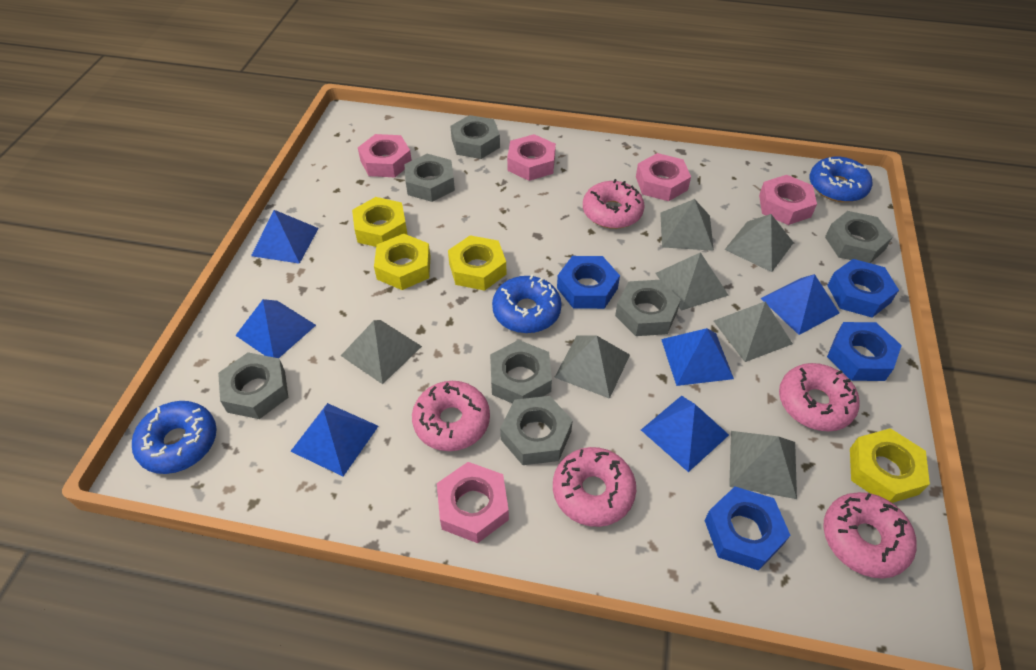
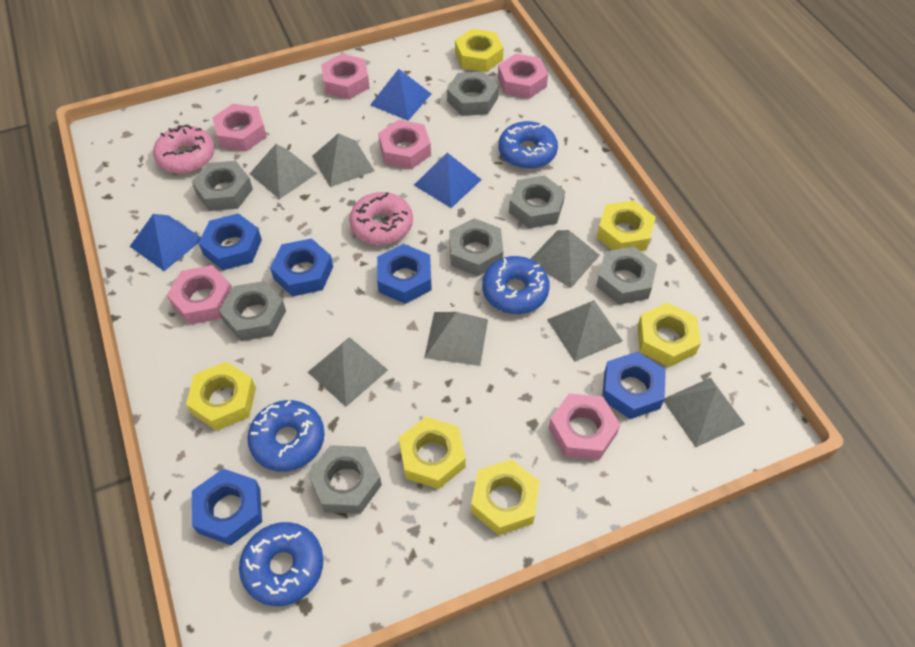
blue donut: [132,401,217,474] [492,274,562,333] [810,157,872,202] = 3 -> [239,522,323,606] [247,400,325,472] [482,256,550,314] [498,121,558,169] = 4
blue nut: [557,256,620,309] [704,487,790,571] [827,259,899,318] [827,322,902,381] = 4 -> [192,468,262,545] [199,213,262,270] [270,238,333,297] [377,244,432,304] [602,352,666,419] = 5
blue pyramid: [235,299,316,358] [251,210,319,264] [290,403,378,476] [641,396,729,472] [661,328,734,386] [761,274,839,335] = 6 -> [129,214,201,271] [370,69,431,121] [414,153,482,208] = 3
pink donut: [412,381,490,451] [553,447,636,527] [583,179,645,229] [779,363,860,431] [823,492,917,579] = 5 -> [153,125,215,174] [349,192,413,245] = 2
pink nut: [358,134,412,177] [437,462,509,543] [507,134,556,181] [636,153,691,201] [759,175,817,225] = 5 -> [167,265,232,325] [212,104,267,151] [321,54,370,99] [378,120,431,169] [498,53,548,99] [549,394,620,460] = 6
yellow nut: [352,197,408,247] [374,234,431,290] [448,235,506,291] [850,428,930,503] = 4 -> [186,362,256,431] [399,417,466,489] [455,29,504,72] [471,459,540,535] [597,200,656,251] [637,302,701,367] = 6

